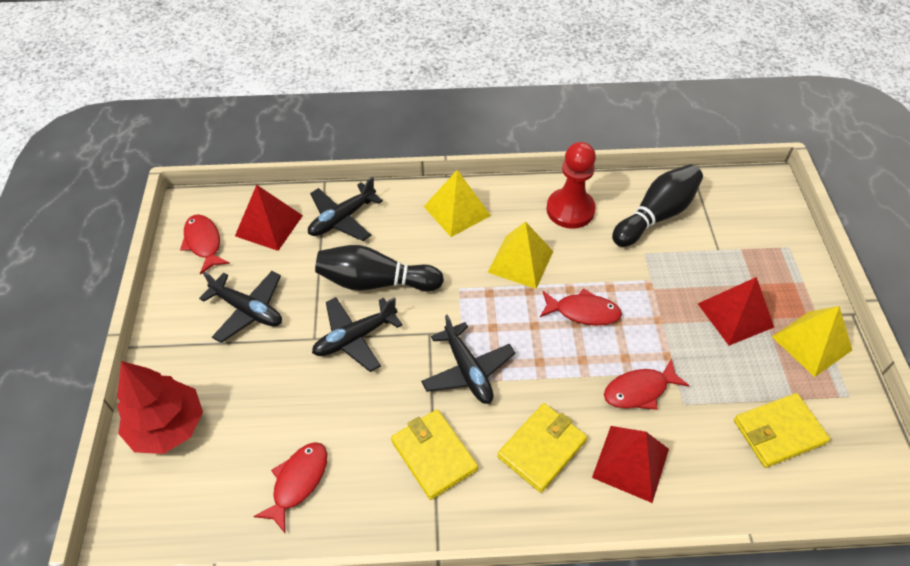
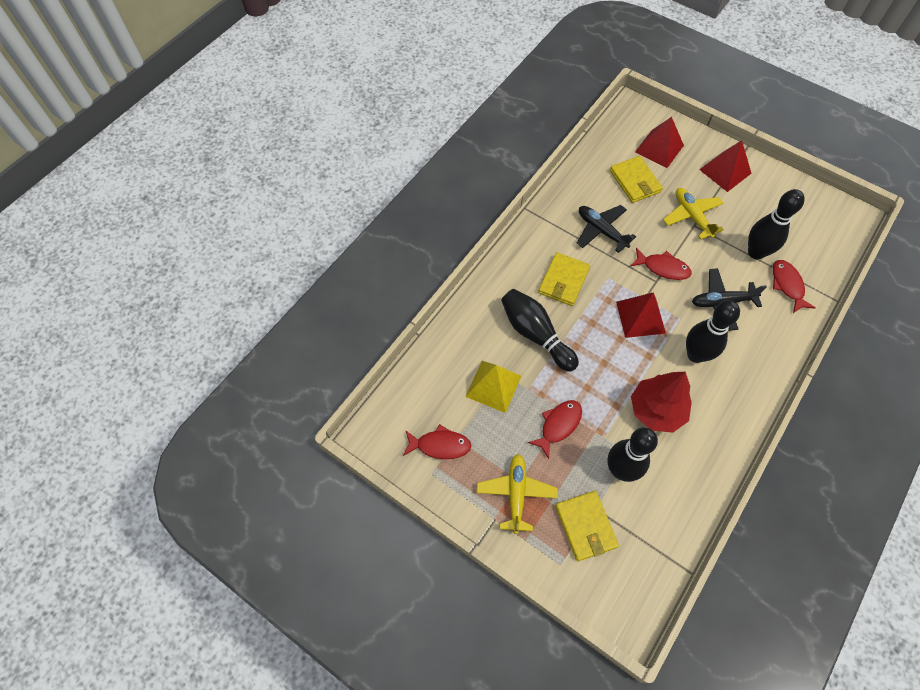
black bowling pin: [315,245,444,291] [612,164,703,247] = 2 -> [501,289,579,372] [608,427,658,482] [686,300,740,363] [748,189,805,259] = 4
black plane: [199,271,282,343] [308,177,383,241] [312,297,402,372] [421,315,515,404] = 4 -> [577,205,636,253] [692,268,767,331] = 2
red pawn: [547,142,596,229] = 1 -> none = 0
yellow plane: none = 0 -> [477,454,558,534] [663,188,724,240] = 2
yellow pyramid: [423,170,491,237] [488,221,553,289] [772,306,852,377] = 3 -> [465,361,521,413] = 1

